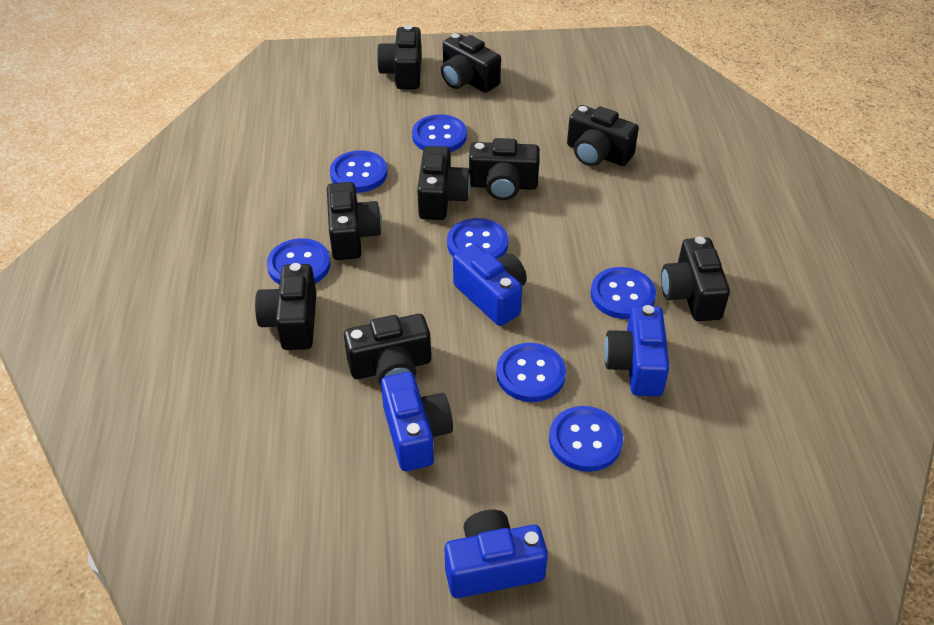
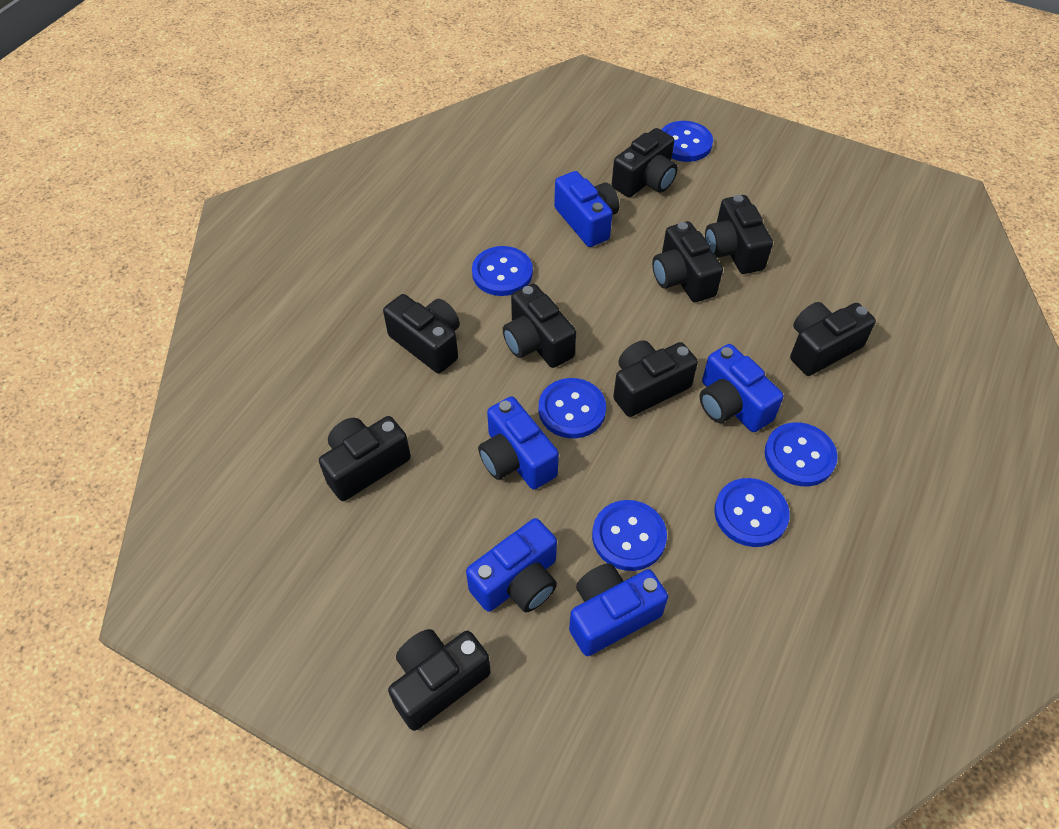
blue button: [267,238,331,285] [330,150,387,193] [412,114,467,152] [447,218,509,259] [496,343,566,402] [549,406,623,472] [591,267,656,319] = 7 -> [472,246,533,296] [539,378,606,438] [592,500,667,571] [661,121,713,162] [714,478,790,547] [764,422,838,486] = 6
blue camera: [381,372,453,471] [445,509,548,598] [453,244,527,326] [604,305,670,396] = 4 -> [466,518,557,612] [478,396,559,489] [554,171,619,247] [569,563,668,656] [699,344,784,432] = 5

